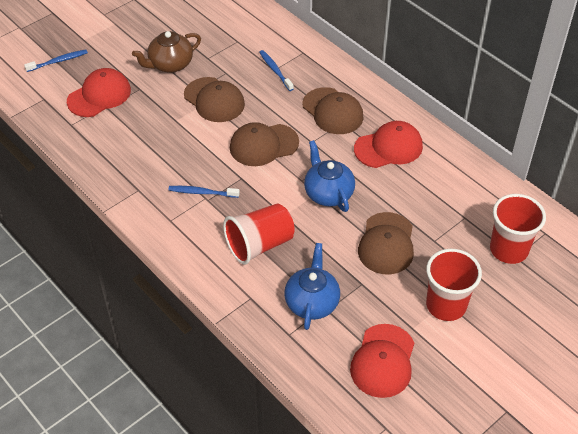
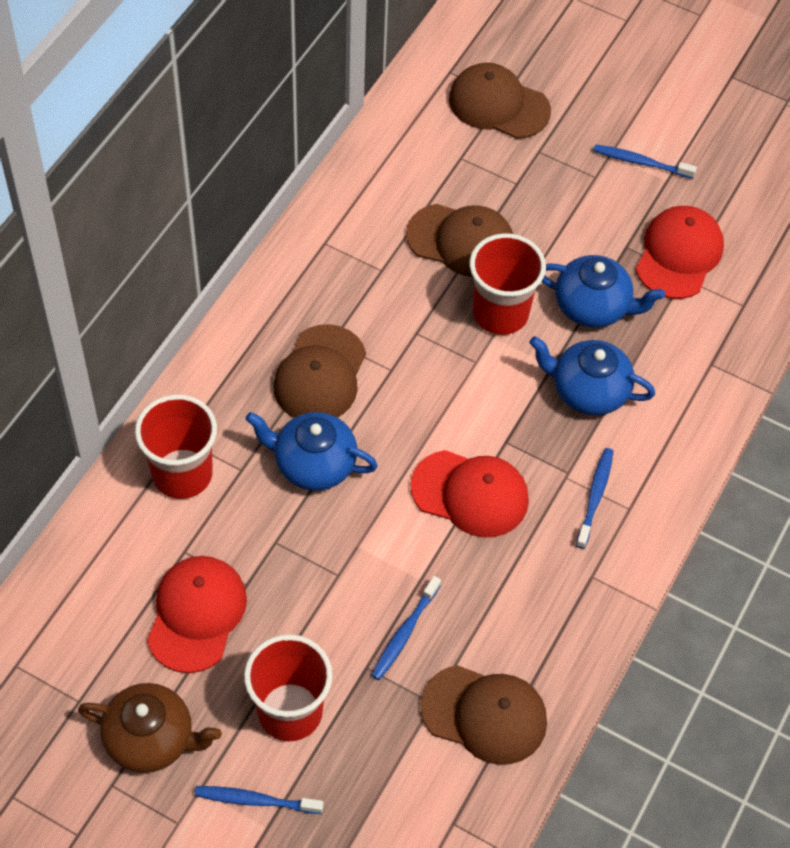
blue teapot: [284,243,340,330] [304,140,355,212] = 2 -> [246,412,378,491] [529,336,655,415] [542,255,665,328] = 3
blue toothbrush: [24,49,88,72] [169,186,240,198] [259,50,294,91] = 3 -> [195,786,324,814] [371,576,441,680] [576,448,614,549] [593,144,697,179] = 4

